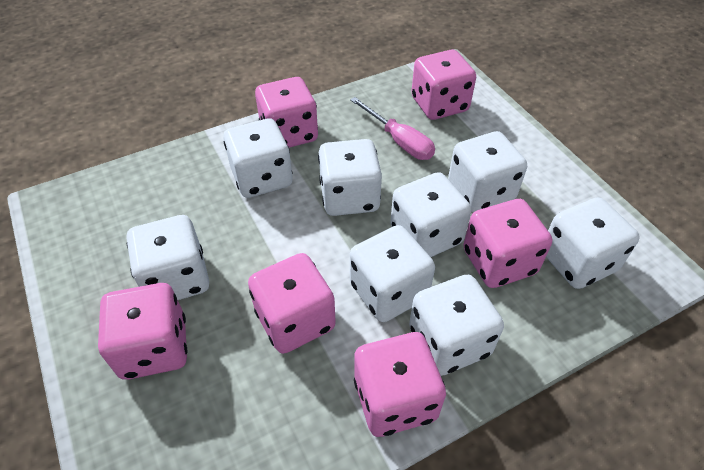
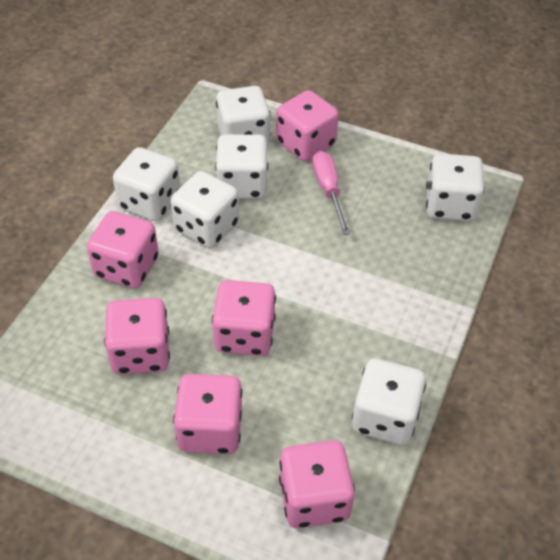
white dice: [127,215,209,300] [224,118,293,198] [318,139,382,216] [350,225,435,322] [390,172,471,257] [409,275,504,376] [448,131,527,212] [546,197,640,289] = 8 -> [113,147,180,221] [171,171,239,248] [215,134,268,199] [216,86,271,145] [352,358,426,445] [426,153,485,221] = 6

